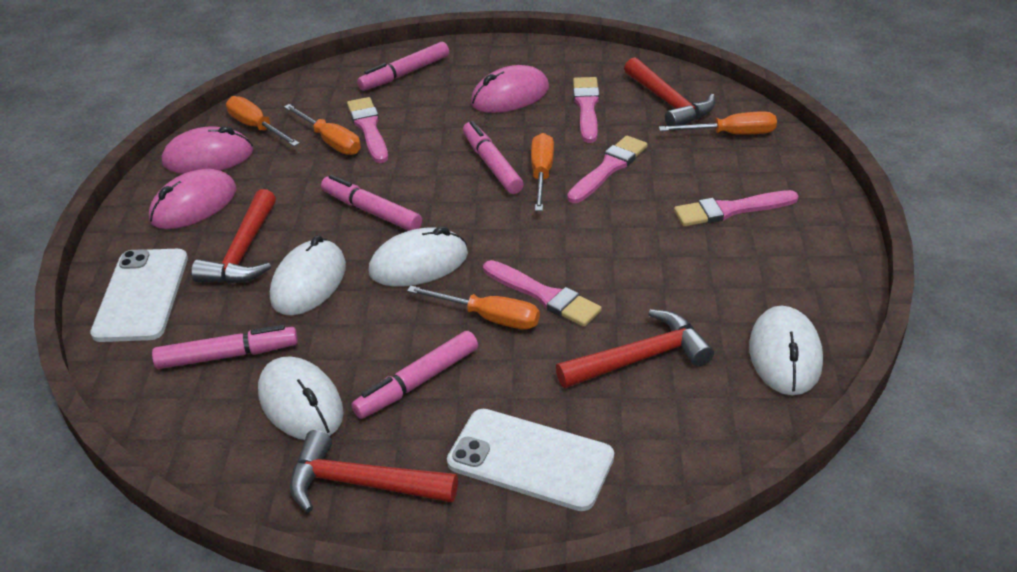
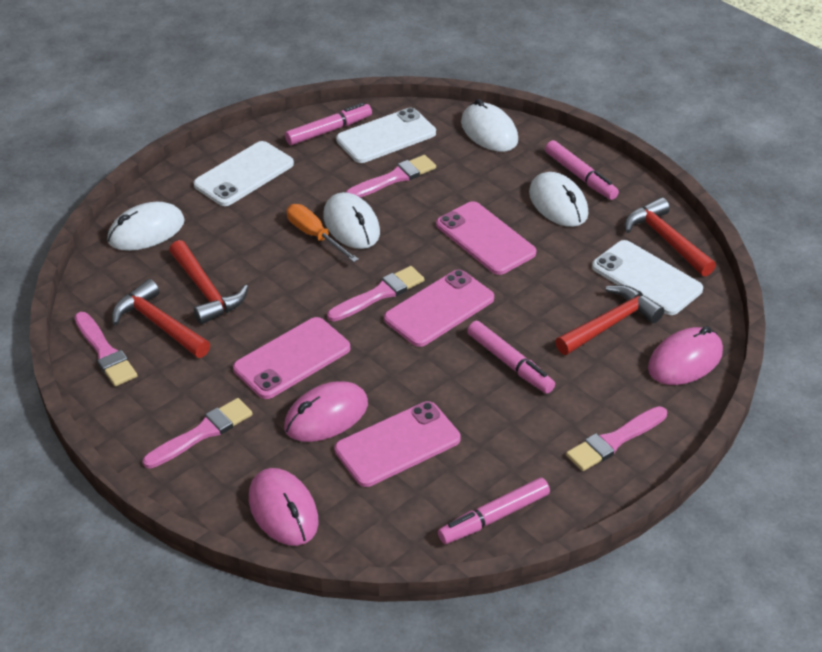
orange screwdriver: [226,96,300,146] [284,104,361,155] [407,286,540,330] [531,133,554,211] [659,111,777,135] = 5 -> [287,204,359,262] = 1
pink marker: [152,325,298,369] [321,175,422,231] [351,331,478,419] [357,42,449,91] [463,121,524,194] = 5 -> [285,103,372,145] [438,477,550,544] [467,321,555,394] [545,140,619,200] = 4
pink phone: none = 0 -> [233,317,350,399] [334,401,461,487] [384,270,494,347] [436,201,536,275] = 4
white phone: [90,249,188,342] [447,409,614,511] = 2 -> [193,141,294,206] [336,108,436,163] [592,240,703,315] = 3

